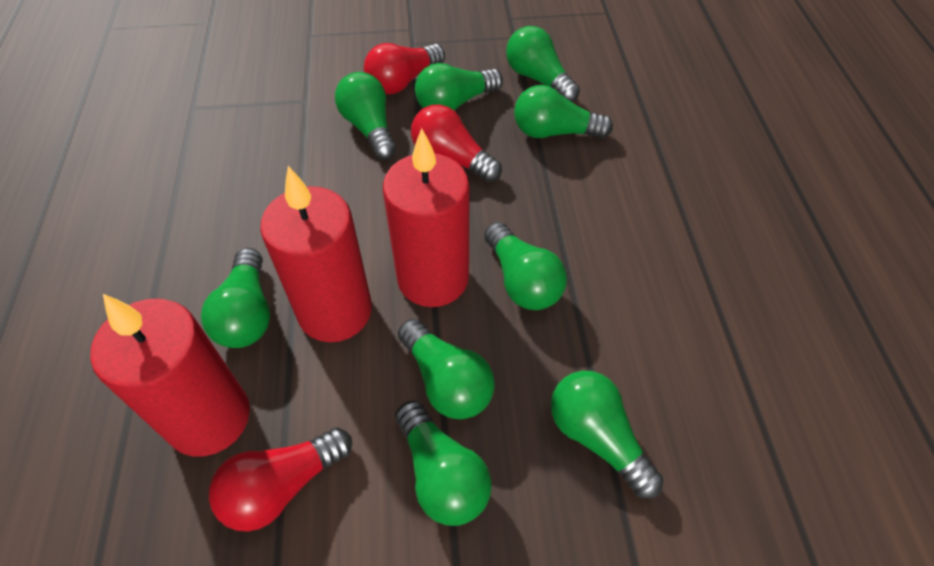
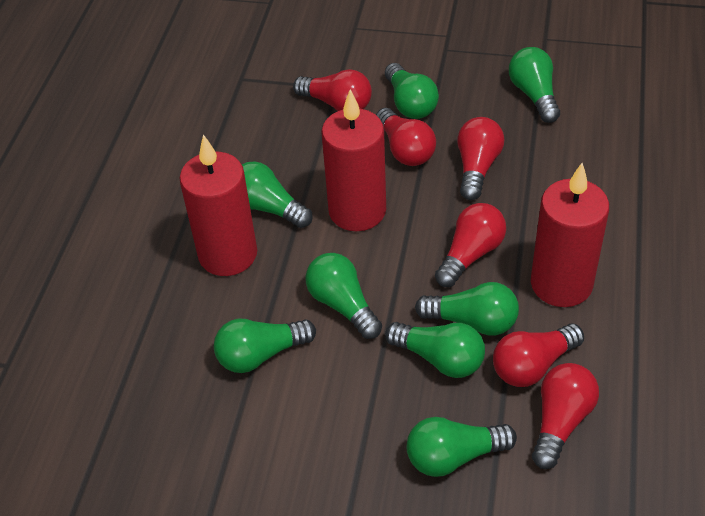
green light bulb: [201,248,270,348] [335,72,397,160] [395,401,492,526] [398,319,495,419] [415,63,503,111] [484,222,567,310] [506,26,580,102] [514,85,613,139] [551,371,664,499] = 9 -> [214,319,316,373] [242,162,313,228] [306,253,382,339] [385,63,439,119] [385,322,485,378] [406,417,517,477] [415,282,519,336] [509,47,560,123] = 8
red light bulb: [209,427,352,532] [364,43,445,94] [411,104,502,182] = 3 -> [293,69,372,111] [376,108,436,166] [435,203,506,287] [457,117,504,200] [493,324,584,387] [532,363,599,469] = 6

